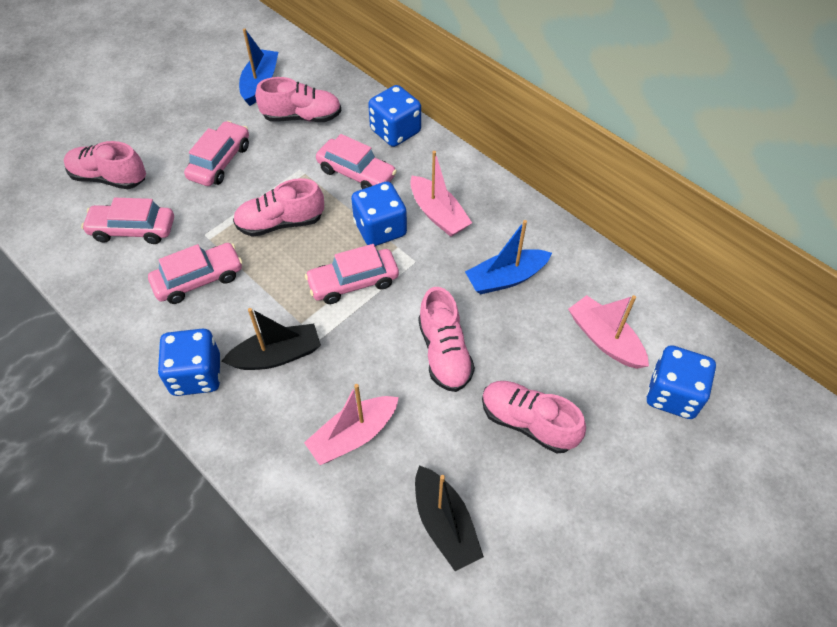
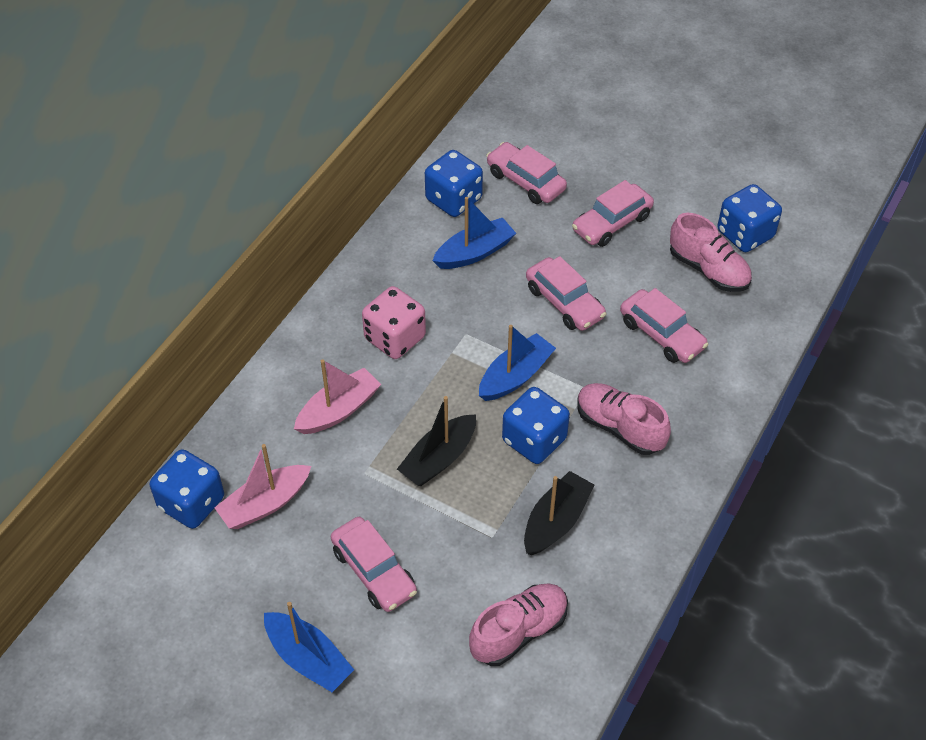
blue boat: [239,28,278,106] [465,220,552,294] = 2 -> [264,602,354,692] [432,197,516,269] [479,325,556,401] = 3
pink boat: [304,384,399,465] [410,151,472,237] [568,295,649,369] = 3 -> [214,444,311,529] [294,359,381,434] = 2
pink dice: none = 0 -> [362,286,426,359] = 1
pink shoe: [64,141,146,189] [233,178,324,237] [255,77,342,122] [418,287,475,392] [482,381,586,454] = 5 -> [469,583,568,666] [577,383,671,455] [670,213,752,292] = 3

